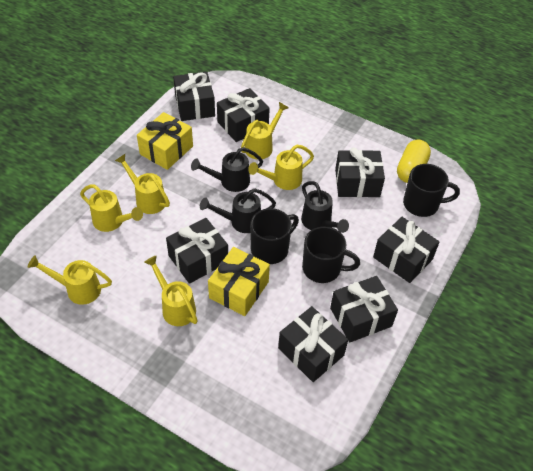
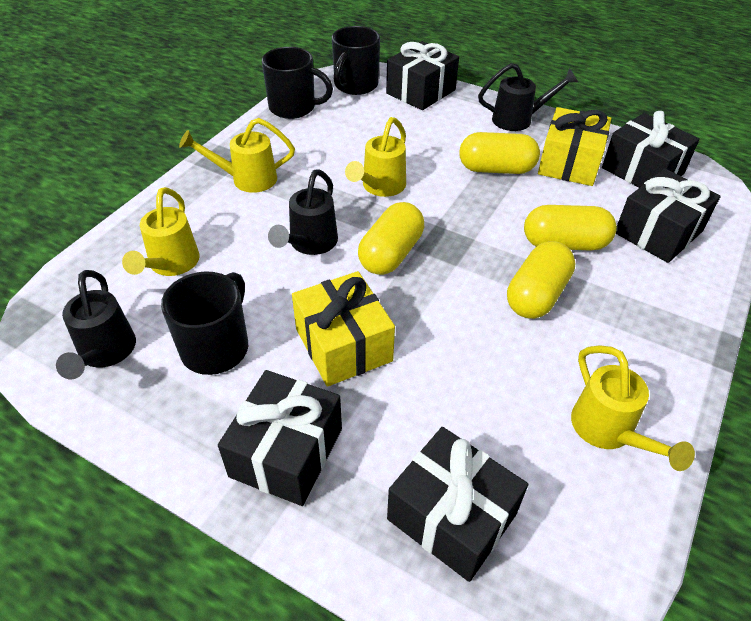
black gift: [166,218,228,284] [173,72,215,121] [217,88,270,142] [278,306,348,382] [330,276,398,342] [335,147,385,197] [373,217,440,283] = 7 -> [218,370,342,506] [386,41,459,110] [387,427,528,582] [602,111,700,188] [616,169,721,263] = 5
yellow capsule: [397,140,431,183] = 1 -> [358,202,424,275] [459,132,540,174] [507,241,575,319] [524,205,617,251] = 4
yellow watering can: [27,255,112,305] [80,184,143,232] [115,154,170,214] [144,255,198,326] [241,102,289,159] [248,145,314,190] = 6 -> [122,187,200,276] [179,118,295,193] [345,117,406,197] [571,345,695,471] = 4

